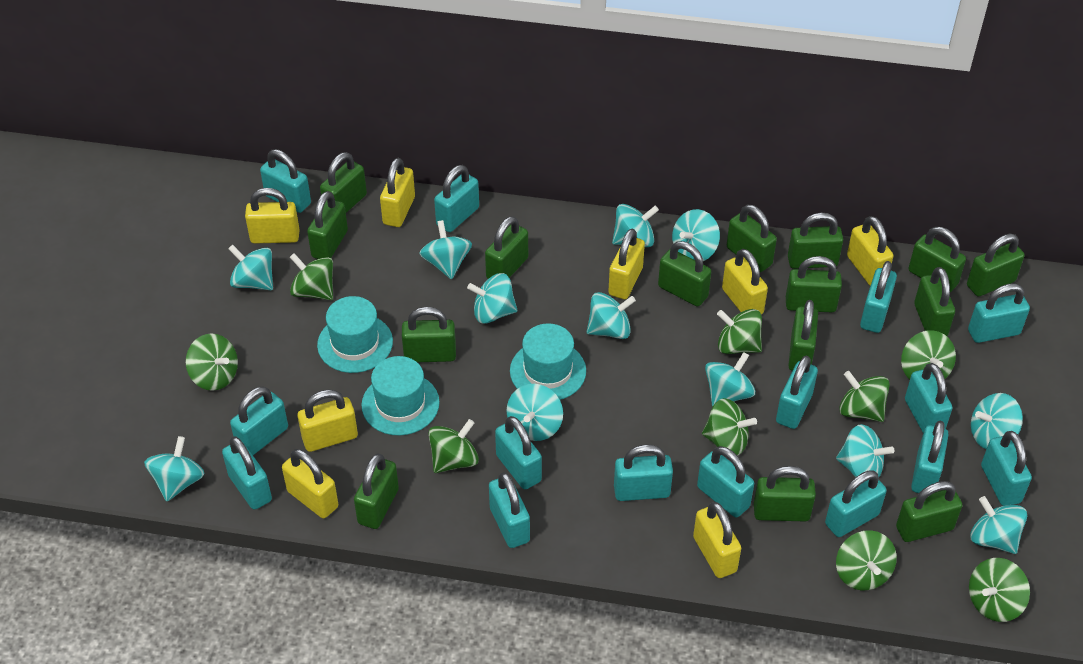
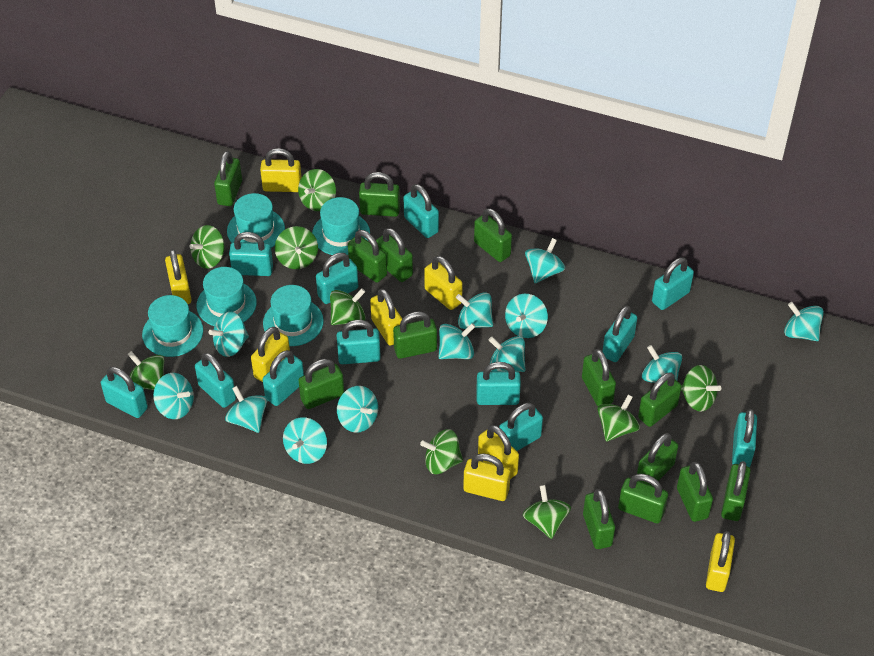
green padlock: [307,191,348,259] [320,152,367,213] [354,453,399,529] [402,307,456,362] [485,216,528,279] [658,241,711,307] [727,205,777,272] [754,466,816,522] [786,256,842,312] [788,212,843,269] [788,300,818,371] [896,481,962,542] [909,227,966,292] [914,267,955,336] [967,234,1025,297] = 15 -> [214,151,242,206] [298,359,344,409] [348,230,387,283] [359,172,400,217] [376,228,413,282] [393,311,437,359] [474,208,512,262] [582,349,616,406] [583,489,615,549] [618,474,668,524] [637,433,678,485] [638,372,682,427] [677,462,713,522] [721,461,751,521] = 14
turquoise hat: [317,296,393,373] [361,356,440,435] [510,323,586,400] = 3 -> [142,295,203,357] [197,267,257,326] [227,193,285,248] [263,285,324,346] [312,197,370,255] = 5
turquoise padlock: [222,436,272,510] [230,386,288,455] [260,149,311,213] [434,165,479,232] [489,472,530,548] [495,416,542,489] [614,444,673,501] [697,446,754,517] [776,356,818,429] [825,470,887,537] [860,261,897,333] [905,363,953,433] [911,421,949,493] [968,283,1030,343] [981,431,1032,506] = 15 -> [101,367,148,418] [195,353,236,408] [229,232,273,276] [263,350,304,406] [316,253,358,304] [336,320,381,364] [404,184,439,238] [476,362,521,405] [499,403,543,451] [602,306,637,362] [652,257,694,310] [732,409,757,467] = 12

